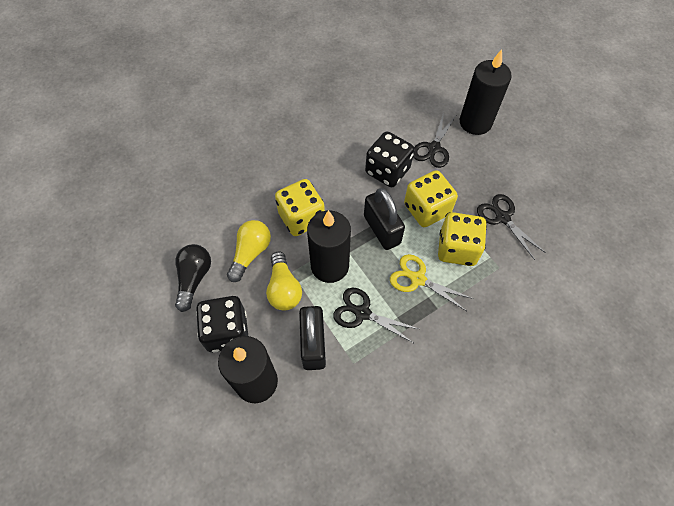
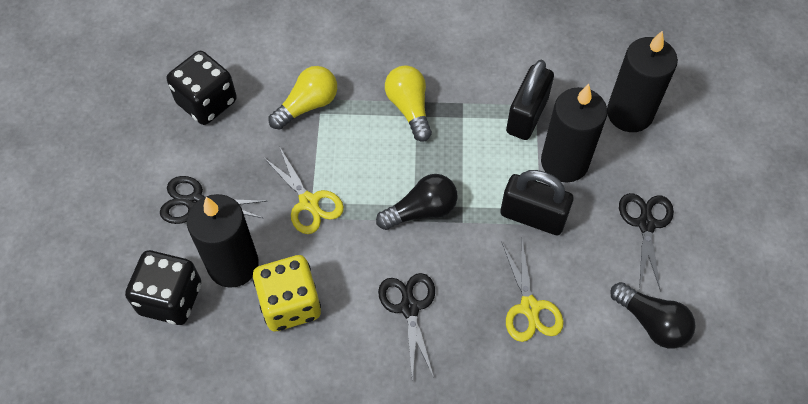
black light bulb: [175,244,211,312] = 1 -> [376,174,457,230] [610,282,696,348] = 2
yellow dice: [275,179,325,236] [404,170,458,227] [438,212,487,266] = 3 -> [253,255,321,331] = 1
yellow scissors: [390,254,473,311] = 1 -> [263,148,344,234] [502,241,564,342] = 2

